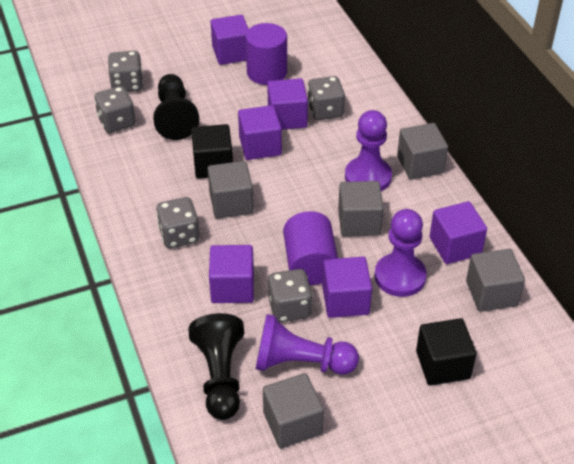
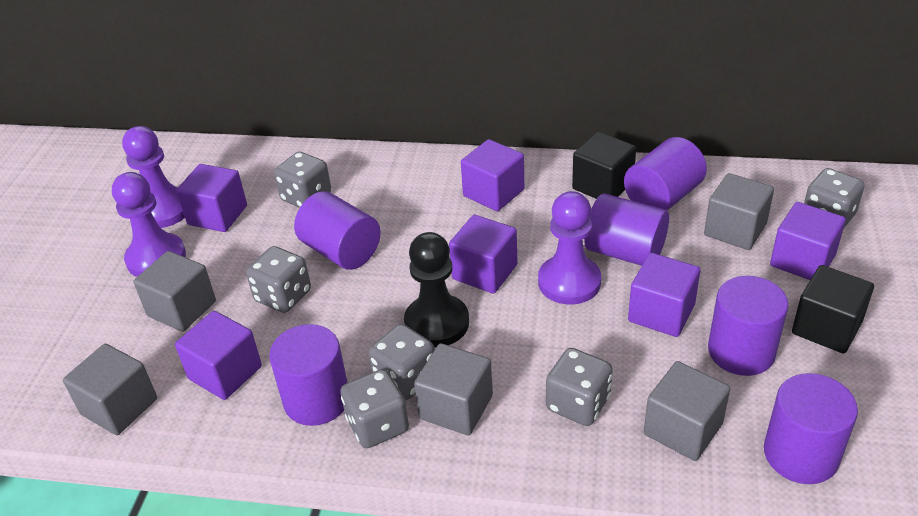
black pawn: [153,74,200,140] [188,313,244,420] = 2 -> [404,232,469,347] = 1
grey dice: [94,86,136,133] [108,51,143,92] [156,197,200,248] [268,269,312,322] [308,76,345,120] = 5 -> [246,246,311,313] [274,152,331,208] [340,369,409,448] [369,324,435,400] [546,348,613,426] [804,168,864,229] = 6
purple cylinder: [245,23,287,85] [283,211,338,285] = 2 -> [269,324,348,426] [294,191,381,270] [584,194,669,266] [624,137,707,210] [708,276,789,376] [764,373,858,484] = 6

